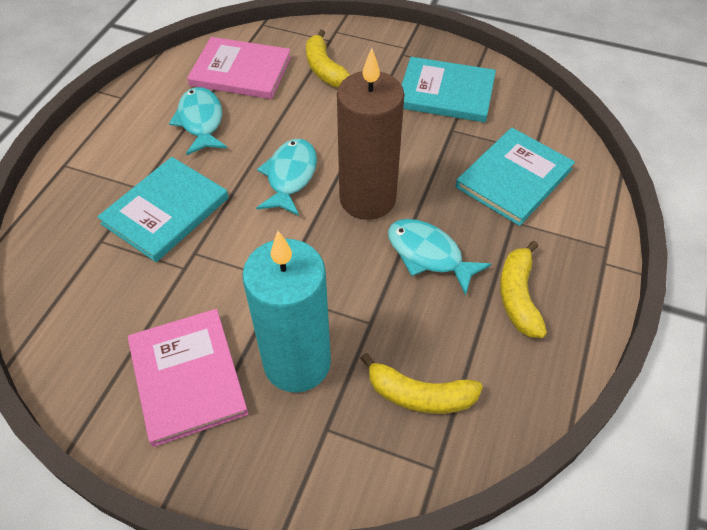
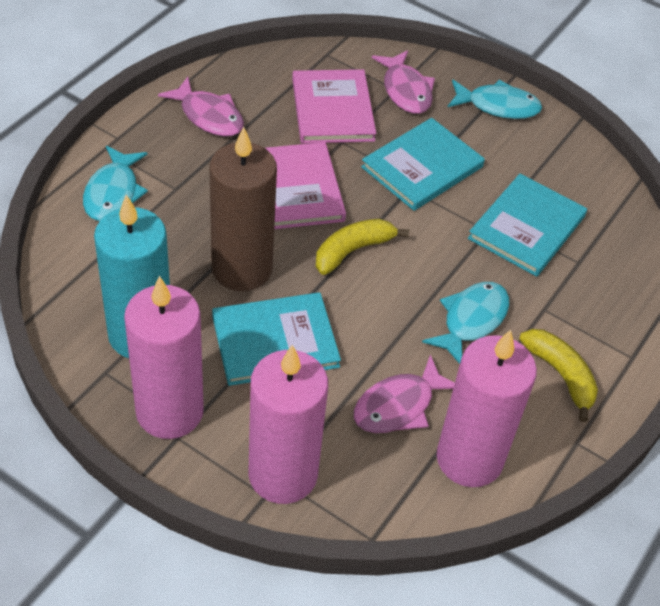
pink candle: none = 0 -> [124,276,204,439] [248,345,328,504] [437,330,537,487] = 3
pink fish: none = 0 -> [158,77,244,137] [354,355,455,433] [372,50,435,114] = 3
yellow banana: [306,30,350,87] [360,353,483,414] [500,241,547,338] = 3 -> [316,219,409,275] [519,329,598,422] = 2

